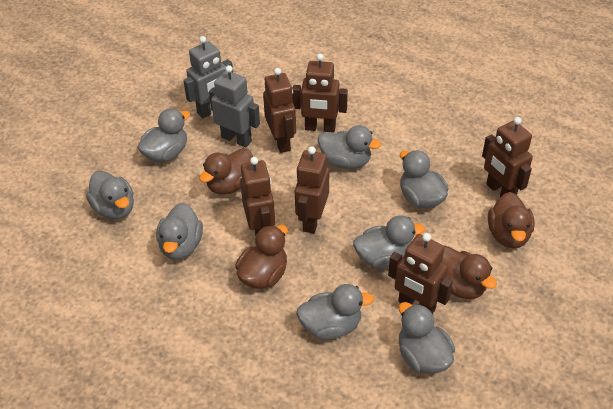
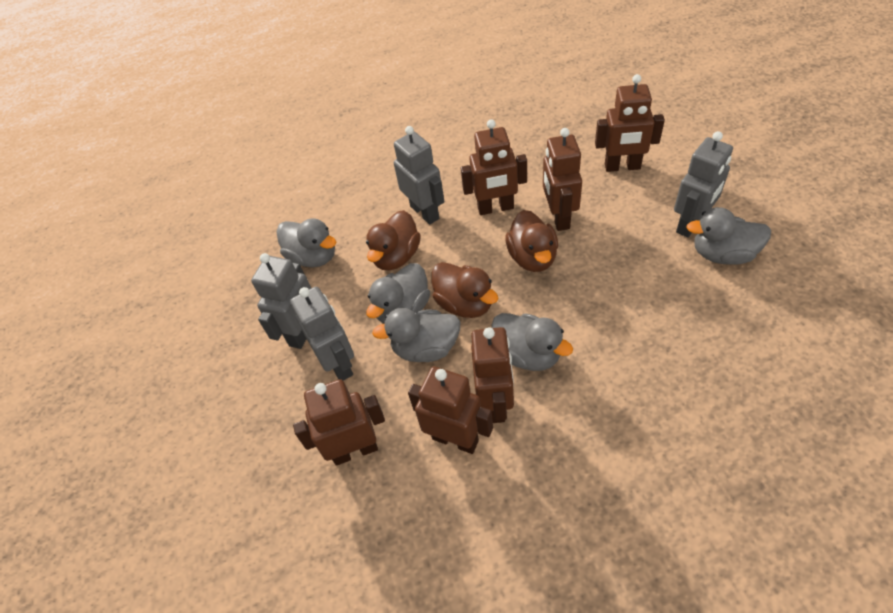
brown duck: [199,148,253,195] [235,225,288,289] [442,245,497,299] [488,192,535,249] = 4 -> [366,210,421,270] [431,262,498,318] [505,210,558,272] = 3
grey duck: [86,171,134,219] [137,108,190,162] [156,203,203,260] [296,284,374,340] [318,125,381,169] [353,215,425,269] [399,302,455,374] [400,150,449,209] = 8 -> [277,219,336,267] [366,263,430,324] [372,308,461,362] [491,313,573,371] [686,207,771,265] = 5
grey robot: [183,36,233,118] [209,65,260,148] = 2 -> [251,253,311,349] [290,287,354,381] [394,126,444,225] [674,131,733,237] = 4

